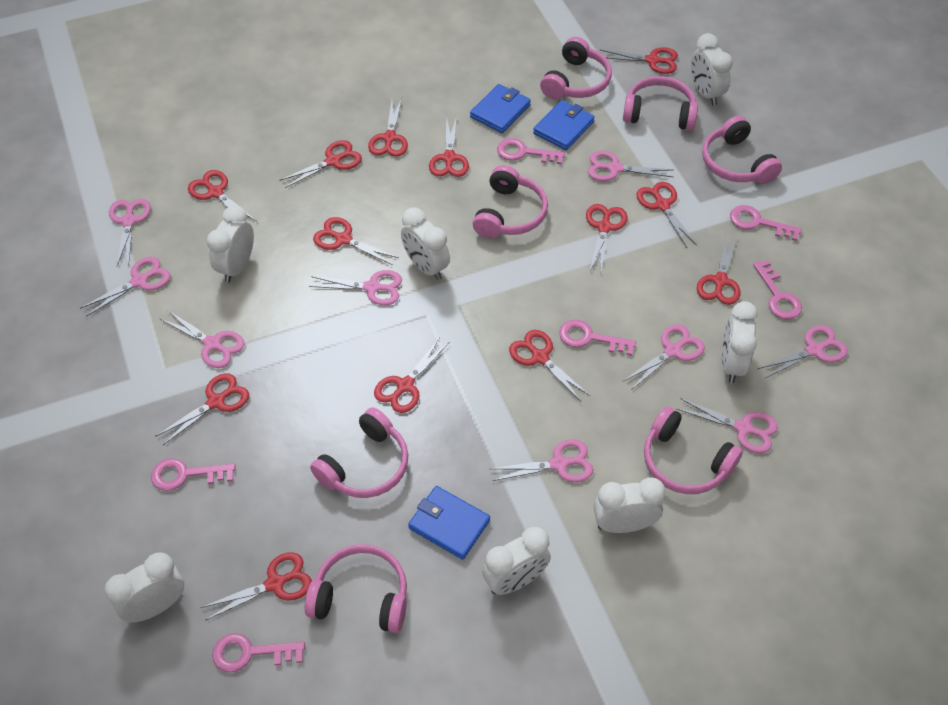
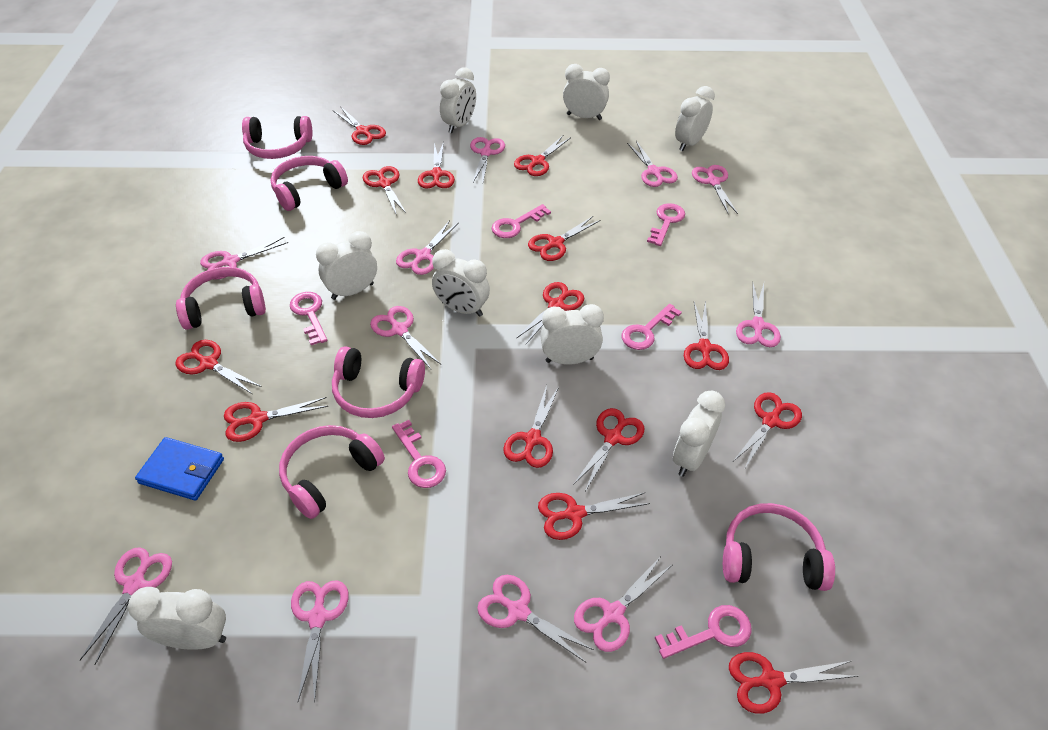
blue wallet: [408,486,490,560] [470,84,531,133] [533,100,595,150] = 3 -> [135,437,224,501] = 1
pink headphones: [305,544,407,633] [310,407,409,498] [472,165,548,238] [540,37,612,99] [623,76,698,131] [644,406,743,494] [702,116,782,184] = 7 -> [176,267,266,330] [242,116,312,159] [270,156,348,211] [279,425,385,519] [332,346,425,418] [723,503,835,591] = 6
pink scissors: [80,257,171,317] [109,199,151,267] [159,310,245,368] [309,270,402,305] [490,439,593,482] [588,151,673,181] [622,324,705,390] [677,398,778,453] [758,325,848,379] = 9 -> [80,547,172,665] [200,237,288,280] [291,580,349,703] [370,306,441,369] [396,220,459,275] [470,137,505,182] [477,575,594,662] [574,556,672,652] [627,141,678,187] [692,165,738,215] [736,281,781,347] = 11
red scissors: [155,373,249,445] [188,170,256,221] [201,552,312,620] [279,140,362,188] [313,217,399,265] [368,98,408,157] [374,337,449,413] [429,116,469,177] [509,330,590,401] [586,204,627,271] [601,47,678,74] [637,182,697,248] [697,235,740,305] = 13 -> [176,340,262,394] [224,397,328,442] [333,106,386,145] [363,166,406,216] [418,142,455,188] [503,385,559,468] [514,136,571,176] [516,282,584,344] [528,216,601,261] [538,493,650,540] [573,408,644,491] [684,301,729,370] [729,652,859,714] [734,392,802,468] = 14
white clock: [105,552,184,623] [207,205,254,283] [401,207,450,280] [482,527,551,595] [594,477,666,533] [691,33,733,106] [721,301,758,383] = 7 -> [128,587,226,650] [316,231,377,300] [432,249,490,317] [440,67,476,133] [540,304,604,365] [563,64,610,120] [673,391,725,477] [675,86,715,151] = 8

